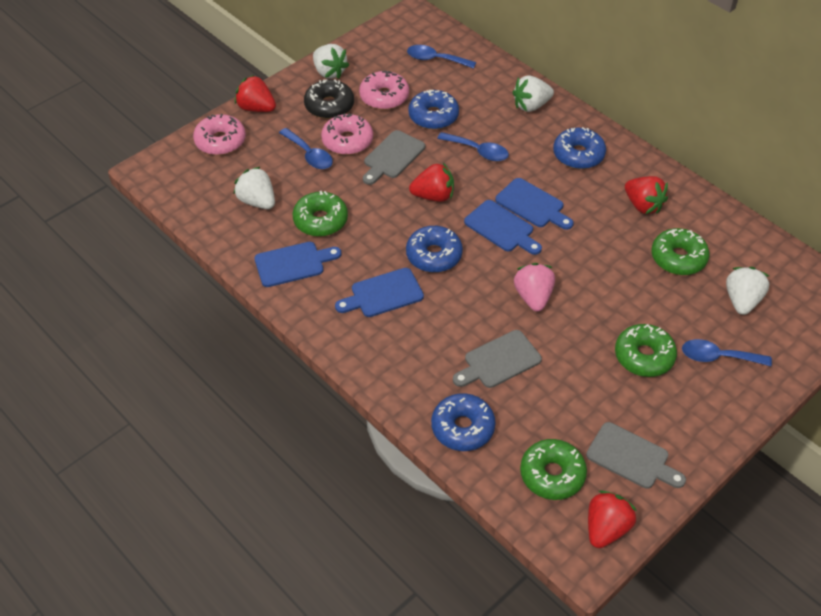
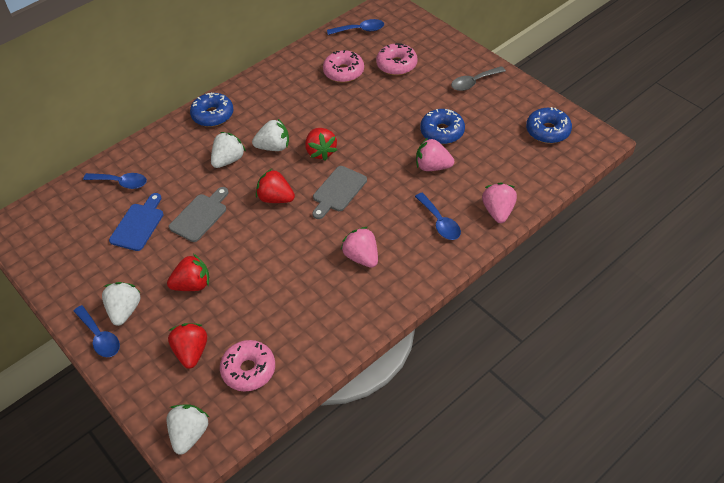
black donut: [304,79,354,119] = 1 -> none = 0
blue cutting board: [255,242,342,287] [335,268,424,317] [464,200,542,255] [495,178,573,230] = 4 -> [109,193,164,251] = 1
blue donut: [406,226,463,273] [408,90,459,130] [431,393,496,451] [553,127,606,169] = 4 -> [190,93,234,127] [420,109,465,144] [526,107,572,143] = 3
green donut: [293,191,348,237] [520,439,587,500] [615,324,677,377] [651,228,709,275] = 4 -> none = 0
grey cutting board: [363,130,425,185] [453,330,542,388] [586,422,686,489] = 3 -> [169,187,229,242] [312,166,367,219] = 2
grey spoon: none = 0 -> [451,66,506,91] = 1
pink strawberry: [514,263,555,312] = 1 -> [341,227,378,268] [416,138,454,171] [482,183,517,223] = 3

